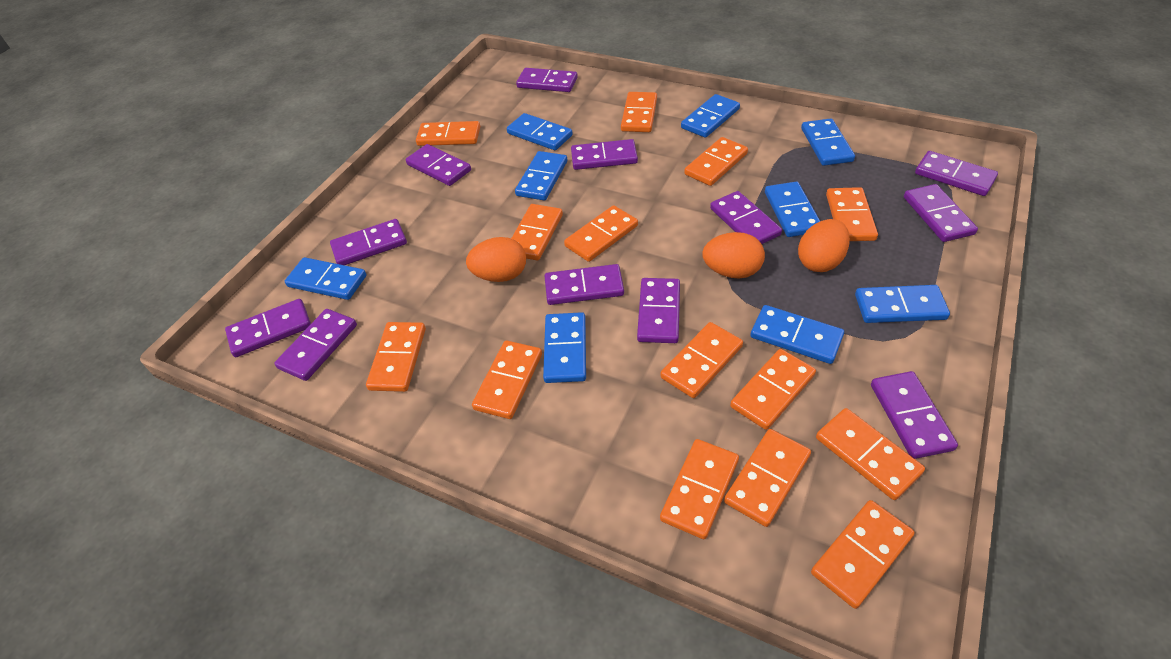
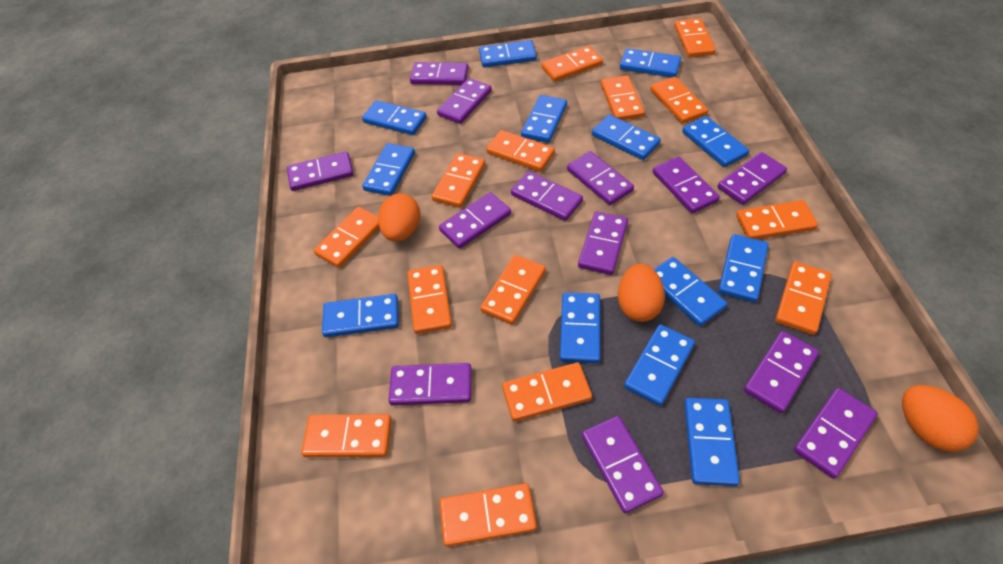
blue domino: [285,257,366,300] [507,113,573,150] [515,151,567,200] [543,312,586,383] [681,94,740,138] [750,305,844,364] [765,182,820,237] [801,118,855,166] [855,285,950,323] = 9 -> [322,294,399,337] [362,100,427,135] [362,143,415,196] [479,40,537,68] [521,95,567,143] [560,292,600,364] [592,115,661,160] [620,48,681,77] [624,324,695,406] [654,257,727,326] [682,116,749,167] [684,398,740,486] [718,234,769,303] = 13
purple domino: [225,299,311,357] [274,309,357,381] [330,219,407,265] [406,144,471,186] [516,68,578,92] [544,264,624,305] [571,139,638,170] [637,278,680,343] [710,191,782,244] [871,371,958,459] [904,184,978,242] [915,151,998,196] = 12 -> [287,151,354,191] [388,363,471,406] [410,62,469,85] [437,78,492,124] [439,192,511,249] [511,171,583,221] [567,151,634,205] [578,211,628,275] [582,416,664,513] [653,157,720,213] [718,152,787,205] [744,331,819,413] [794,388,878,479] = 13

